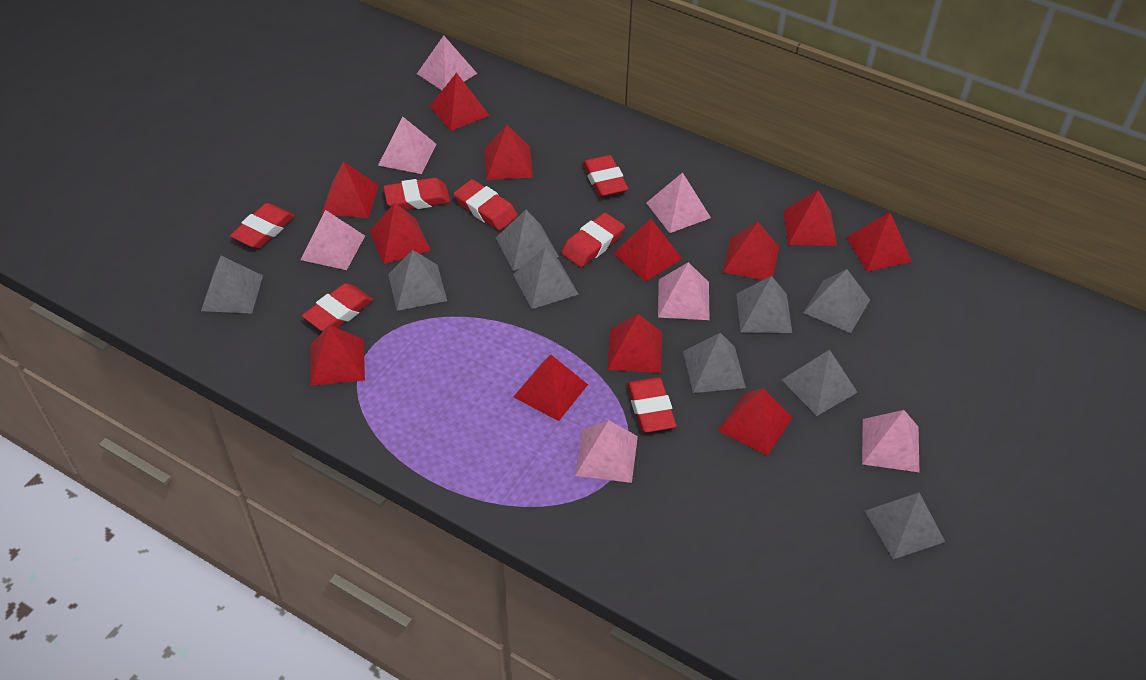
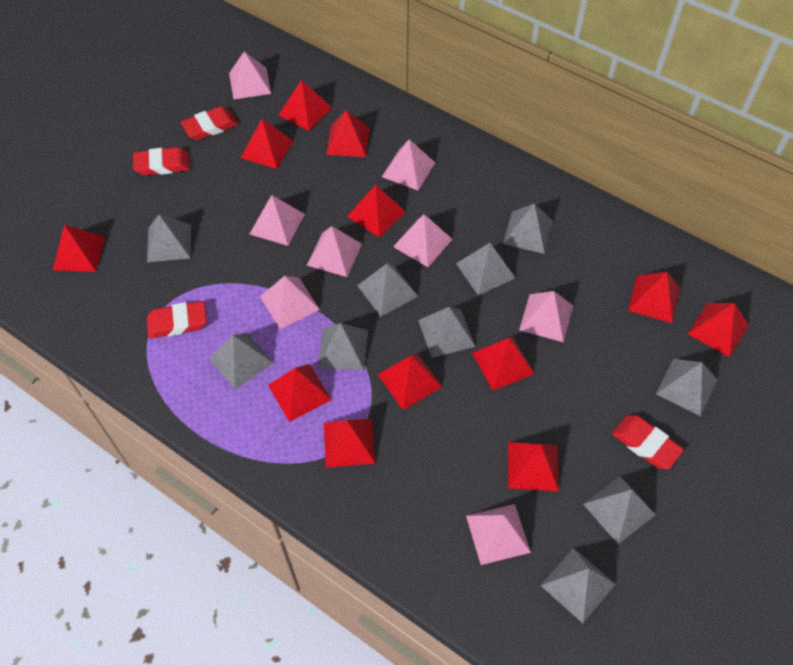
grey pyramid: [201,256,263,314] [388,250,447,311] [496,210,559,271] [513,247,579,309] [683,333,746,393] [736,276,792,333] [782,350,858,416] [803,269,870,333] [865,493,945,559] = 9 -> [147,214,191,262] [209,333,273,389] [318,323,368,370] [357,263,418,317] [418,307,476,358] [456,243,515,295] [503,203,553,254] [540,548,615,623] [583,476,655,544] [656,359,717,416] = 10
pink pyramid: [301,210,365,270] [378,117,437,174] [417,36,477,90] [575,420,638,483] [646,172,711,233] [658,262,710,320] [862,410,919,472] = 7 -> [229,52,271,99] [250,195,305,246] [260,276,320,329] [306,226,362,277] [382,139,435,191] [393,214,452,267] [466,504,531,565] [519,291,573,342] = 8
red eraser: [230,203,295,249] [302,283,373,331] [383,178,451,210] [454,179,518,231] [561,213,625,267] [583,155,628,197] [627,377,676,433] = 7 -> [133,147,190,176] [147,301,207,339] [181,106,238,140] [612,415,684,469] = 4

